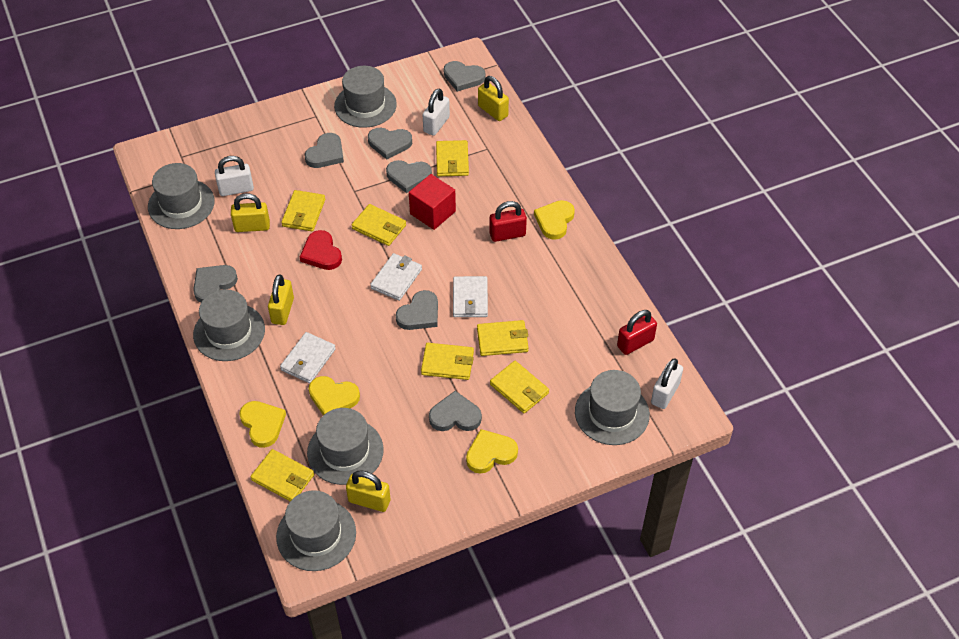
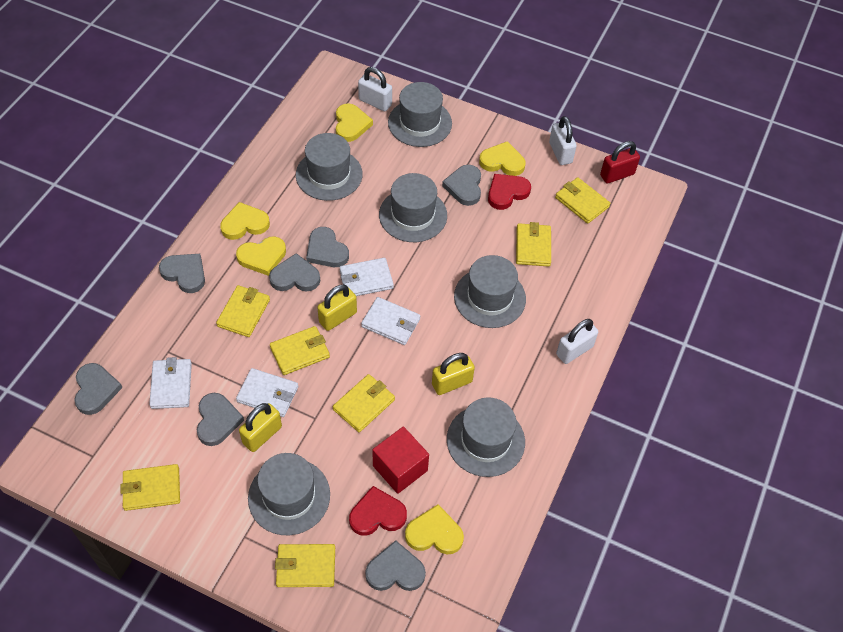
red heart: [300,230,342,270] = 1 -> [349,486,407,536] [488,174,531,210] = 2
red padlock: [489,201,527,242] [617,310,657,355] = 2 -> [600,141,640,184] = 1
white wallet: [280,332,336,383] [370,253,422,301] [453,276,488,317] = 3 -> [149,357,192,409] [236,368,298,417] [340,258,394,296] [361,297,420,345] = 4
yellow heart: [239,401,286,448] [309,376,360,415] [466,429,518,474] [534,200,575,240] = 4 -> [220,202,270,240] [236,236,286,276] [336,103,373,142] [405,504,464,554] [479,141,525,176] = 5
yellow padlock: [231,193,270,232] [268,274,294,325] [346,470,391,512] [478,76,509,121] = 4 -> [239,403,282,452] [317,284,357,331] [432,353,475,395] = 3

